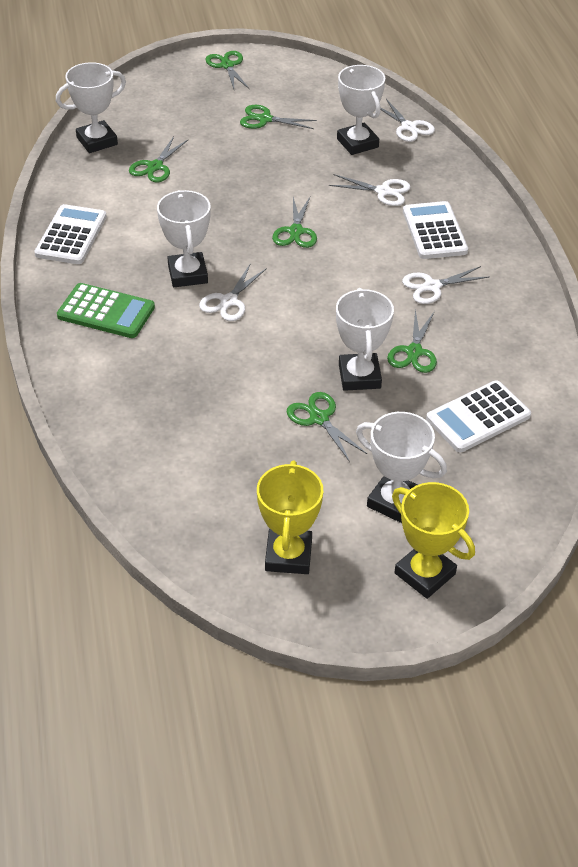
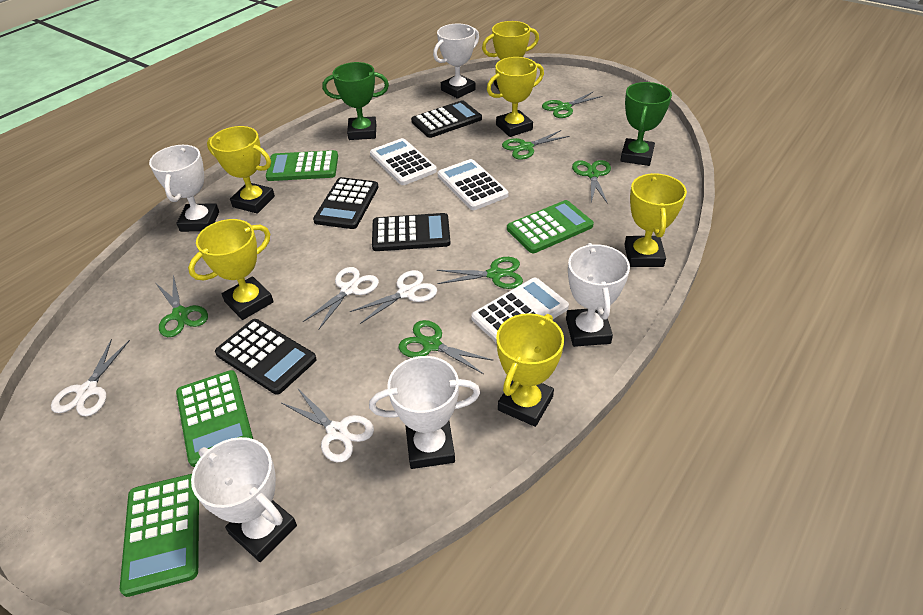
black calculator: none = 0 -> [215,319,317,395] [313,177,378,229] [372,213,450,251] [411,100,482,138] = 4
green calculator: [57,283,155,338] = 1 -> [120,474,199,597] [176,370,253,467] [266,150,338,181] [507,200,594,253] = 4
green trophy: none = 0 -> [323,62,389,140] [620,82,672,166] = 2
yellow trophy: [257,461,323,574] [392,482,475,599] = 2 -> [188,219,274,320] [207,126,275,214] [482,21,539,90] [487,57,544,137] [496,313,564,427] [624,173,687,267] = 6

